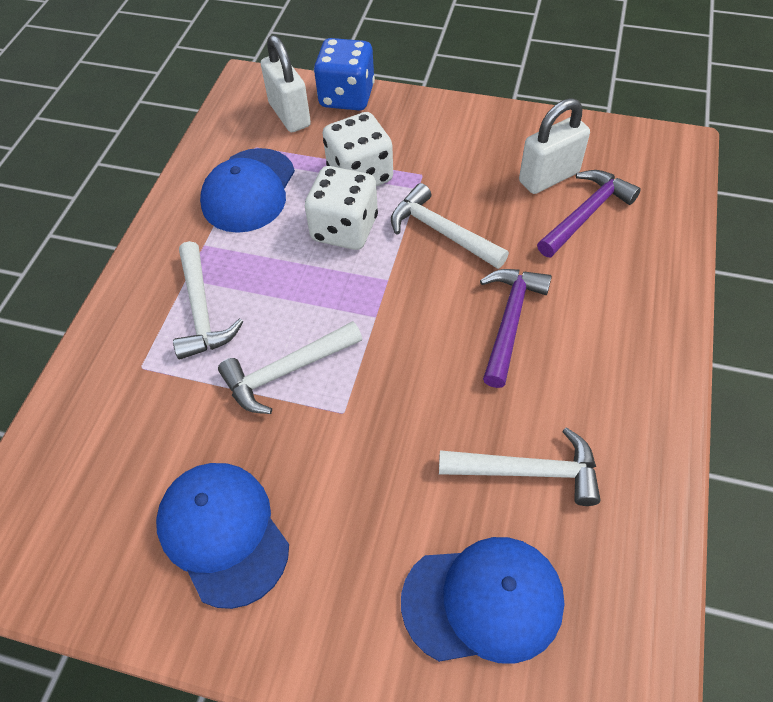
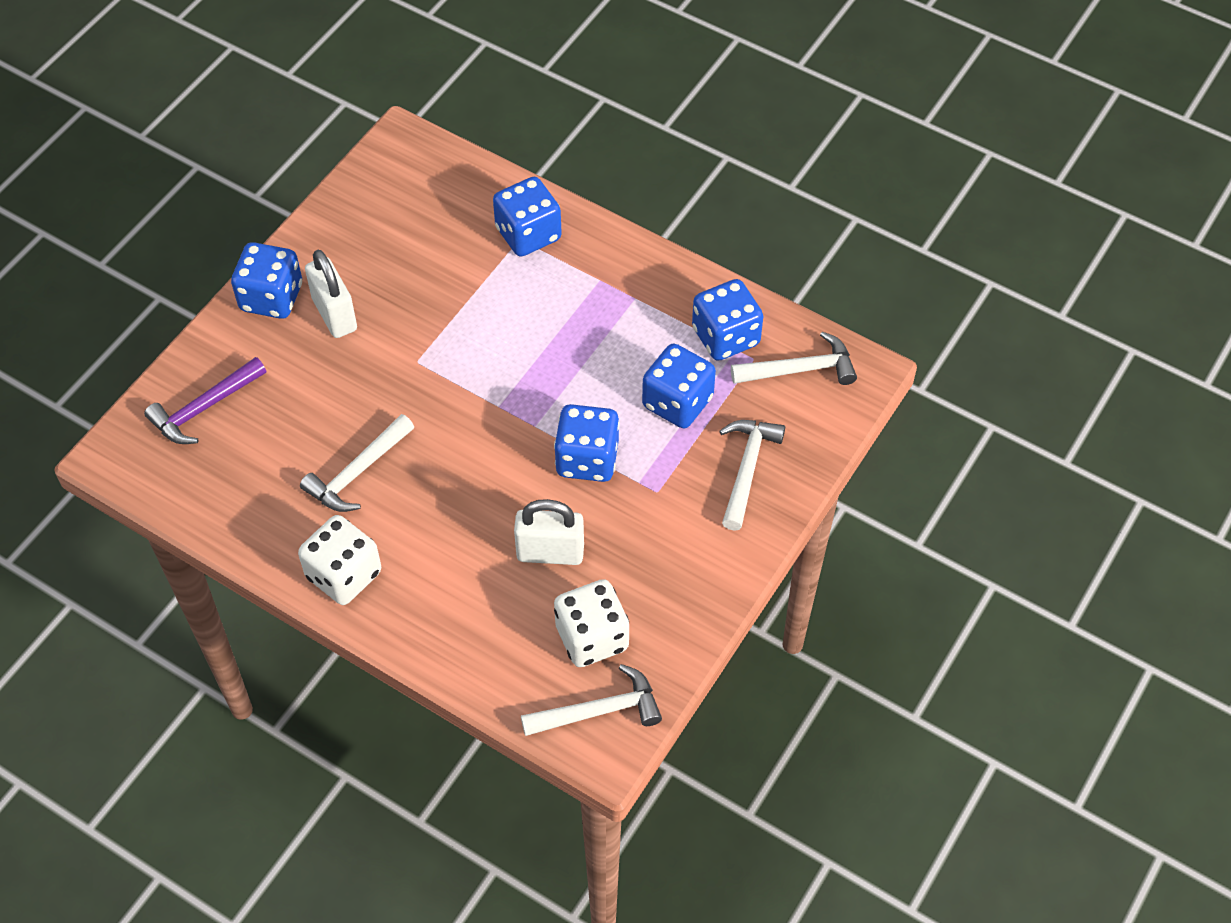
blue cap: [156,463,289,609] [200,148,295,233] [401,537,565,664] = 3 -> none = 0
blue dice: [314,38,375,110] = 1 -> [231,242,302,319] [493,177,562,257] [554,404,620,482] [642,344,716,428] [692,279,763,361] = 5
purple hammer: [480,269,552,388] [537,170,641,257] = 2 -> [144,357,266,444] = 1

